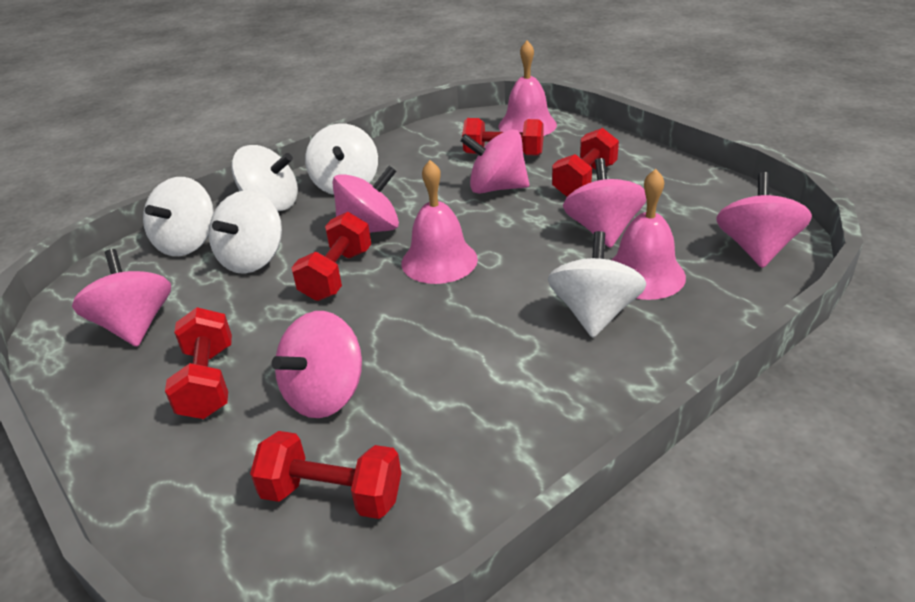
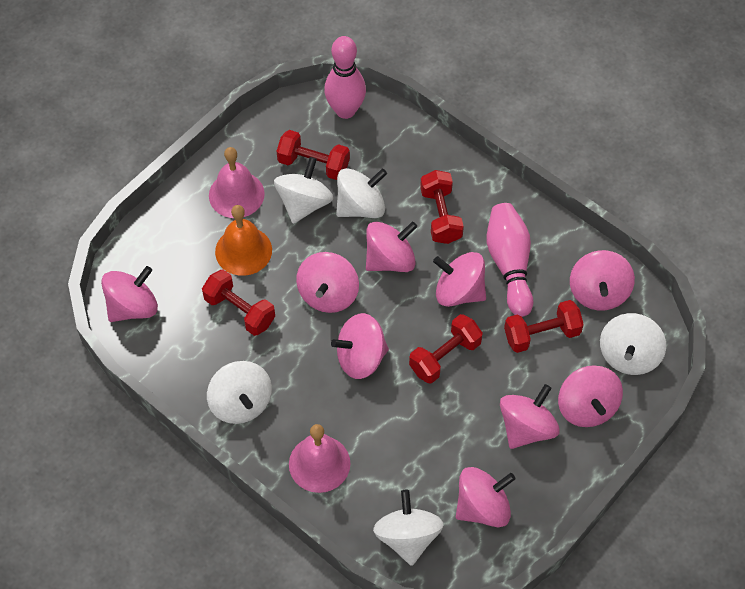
orange bell: none = 0 -> [215,205,272,276] = 1
pink bell: [401,160,478,284] [498,41,557,136] [611,169,686,300] = 3 -> [209,147,265,218] [289,424,350,493] = 2
pink bowling pin: none = 0 -> [324,36,366,119] [487,203,533,317] = 2
pink spinning top: [72,249,171,347] [272,311,362,418] [332,166,399,233] [460,129,529,194] [563,158,646,248] [716,172,812,268] = 6 -> [101,266,158,322] [296,252,359,313] [331,313,389,379] [366,221,417,272] [433,252,486,307] [456,467,516,527] [500,384,560,449] [558,365,623,427] [570,250,635,311] = 9

